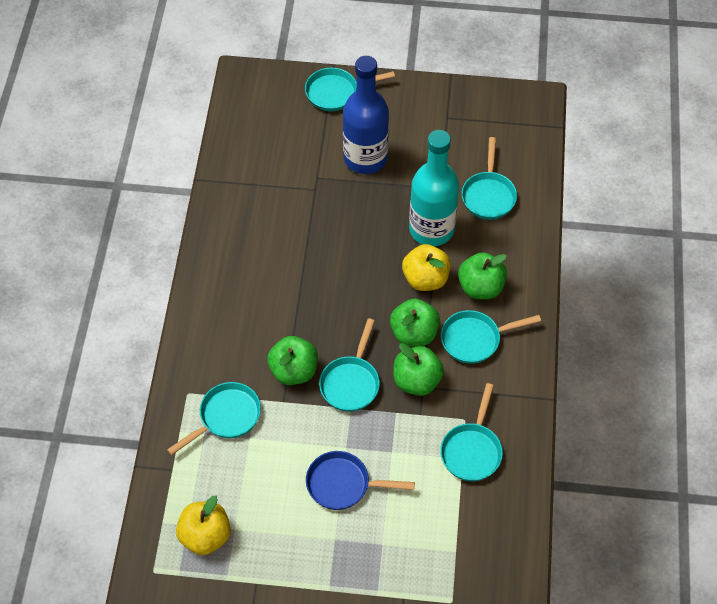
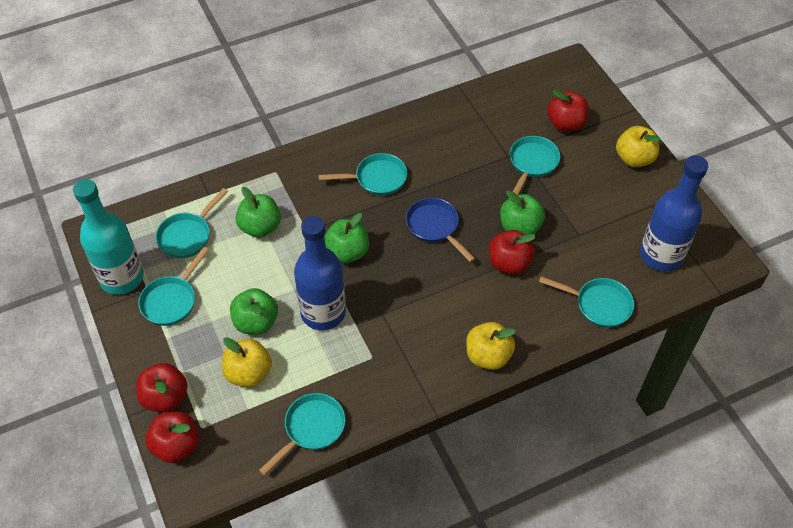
blue bottle: [343,56,389,174] = 1 -> [294,216,346,330] [640,155,708,271] = 2
red apple: none = 0 -> [136,363,188,412] [145,411,199,463] [489,230,536,275] [547,90,589,132] = 4
yellow apple: [176,496,231,555] [402,244,451,291] = 2 -> [222,337,272,387] [466,322,516,370] [616,126,661,167] = 3

